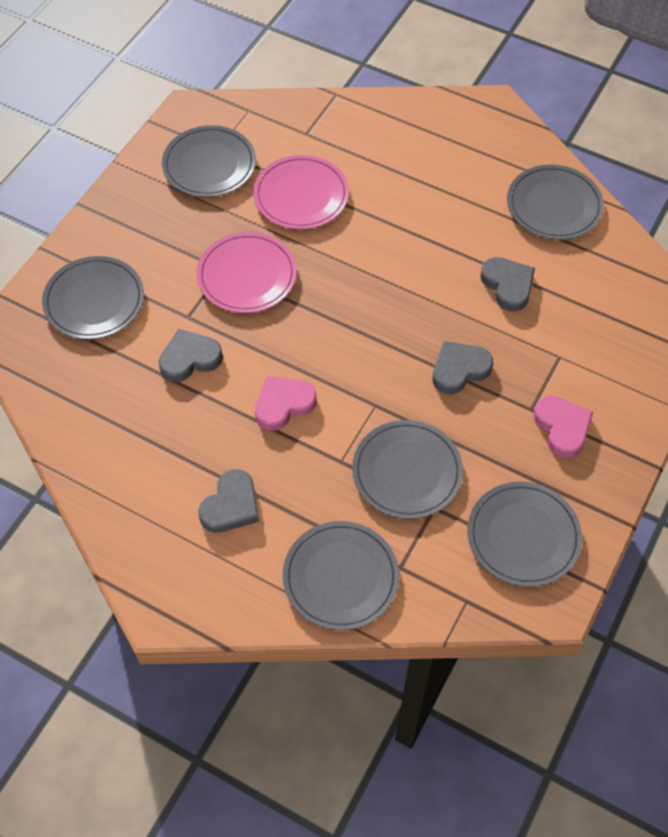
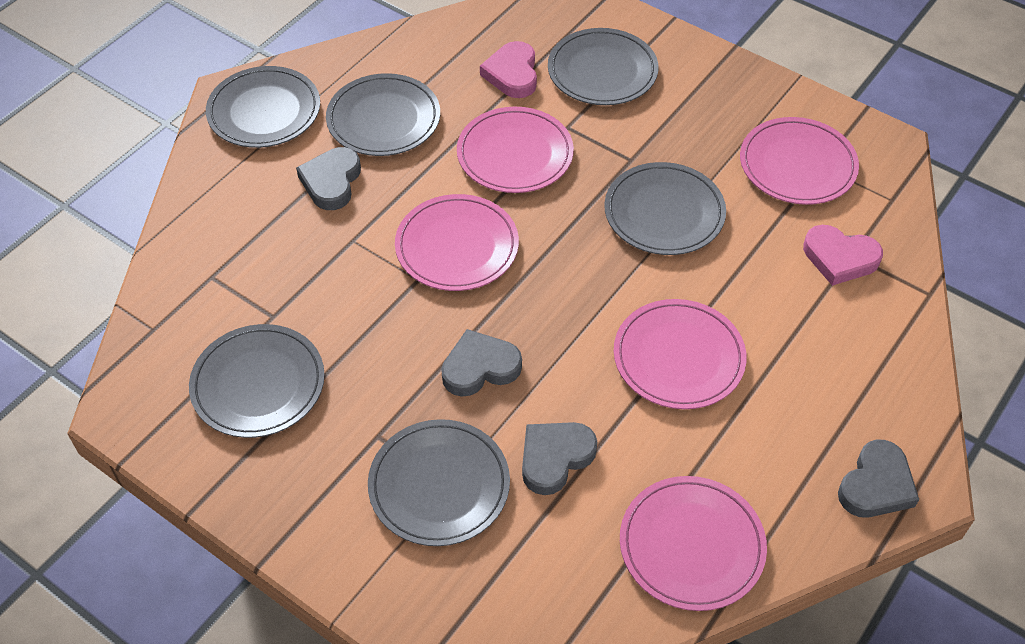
pink plate: [197,232,297,313] [253,155,349,229] = 2 -> [395,194,519,291] [457,107,574,193] [614,299,747,409] [620,476,767,611] [740,117,859,205] = 5

